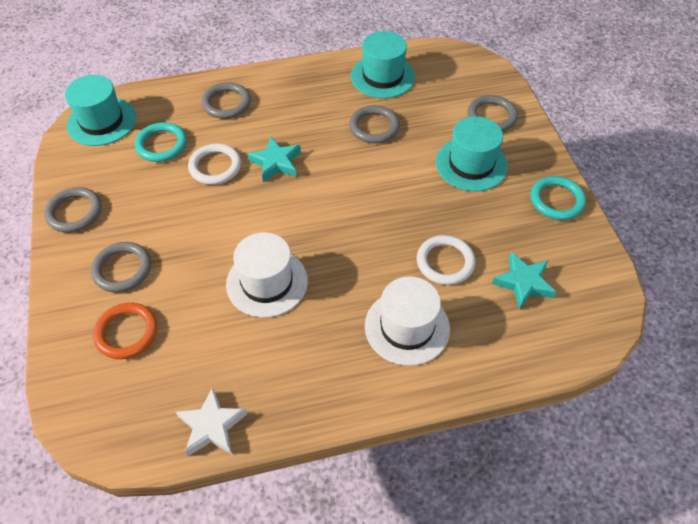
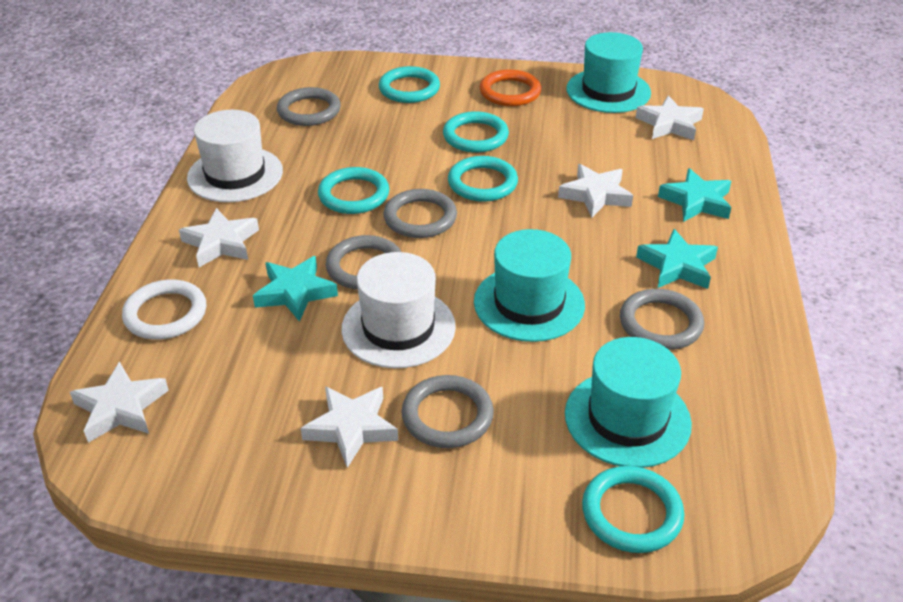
turquoise ring: [135,122,187,162] [530,176,586,220] = 2 -> [318,167,389,214] [379,66,440,103] [443,111,509,153] [448,156,518,202] [582,466,684,553] = 5
turquoise star: [247,137,301,182] [492,252,556,310] = 2 -> [253,256,338,322] [636,229,718,289] [658,168,731,222] = 3
white ring: [188,144,241,185] [417,235,475,285] = 2 -> [122,279,206,340] = 1
white star: [176,387,247,456] = 1 -> [70,362,169,443] [179,208,259,267] [301,386,398,468] [558,164,633,218] [636,95,704,140] = 5

